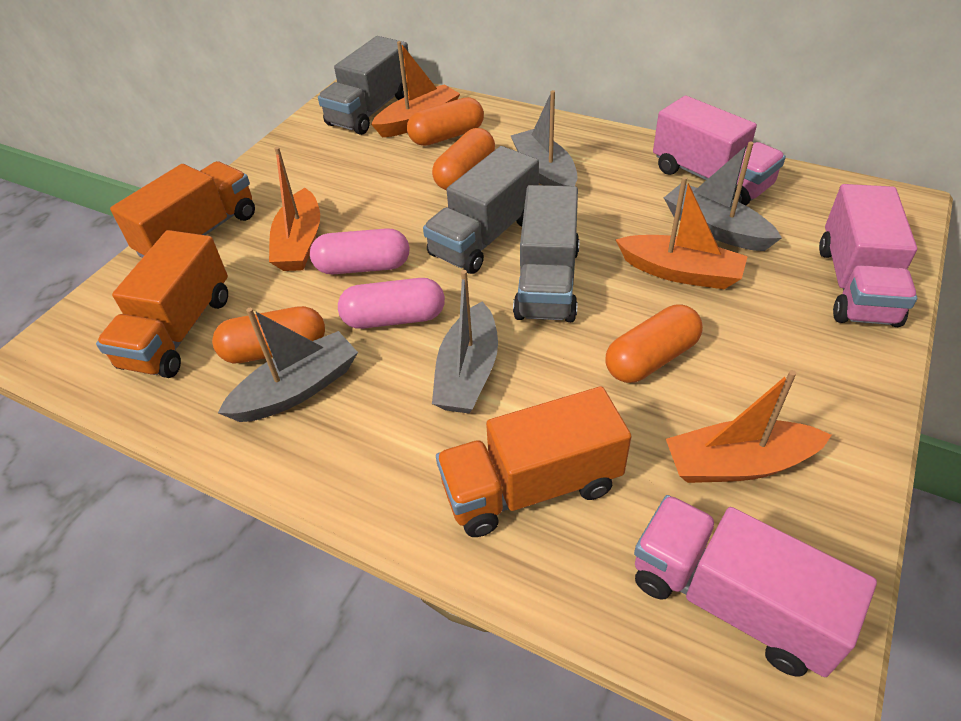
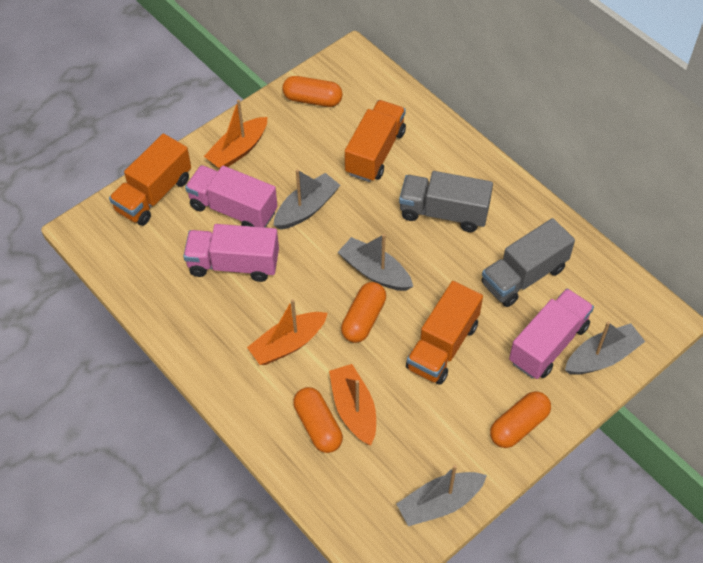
grey truck: [318,36,408,135] [423,146,539,274] [513,185,580,322] = 3 -> [399,171,493,232] [482,218,575,307] = 2
orange boat: [269,147,320,271] [371,41,460,137] [616,176,748,289] [666,370,832,483] = 4 -> [204,100,267,168] [247,299,328,365] [329,364,376,445] = 3
pink capsule: [310,228,409,274] [338,278,445,329] = 2 -> none = 0

